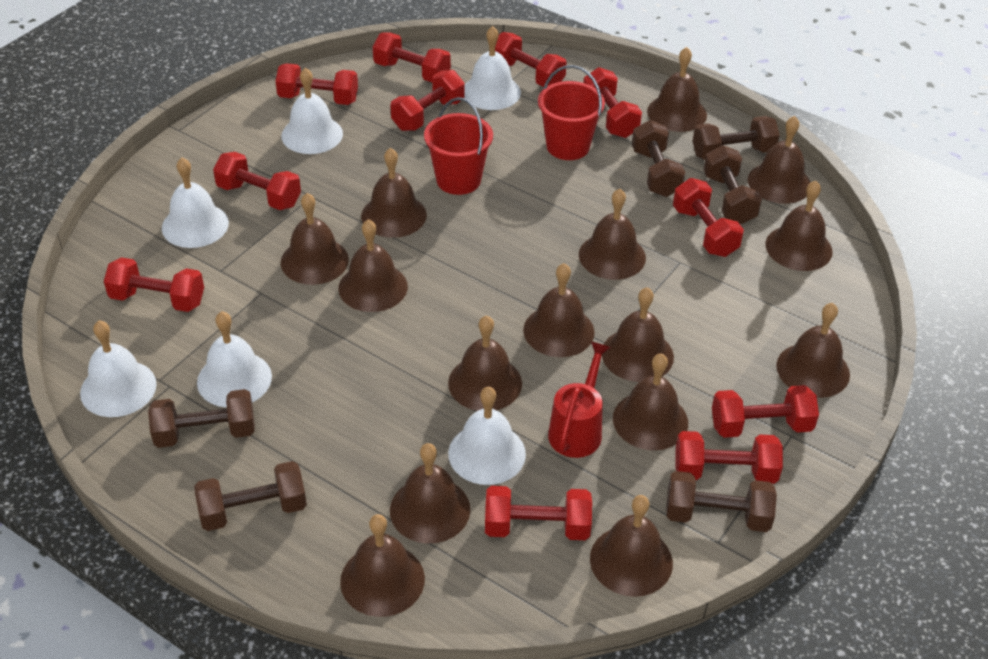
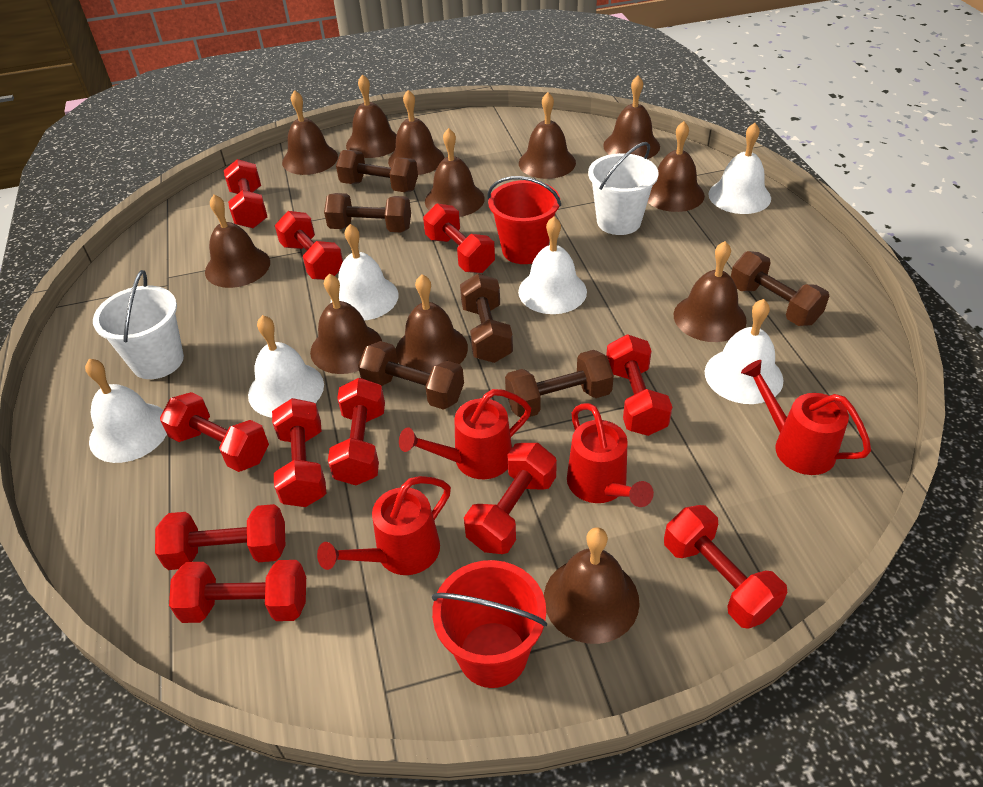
brown bell: [281,193,349,285] [339,219,408,312] [340,514,425,617] [361,148,427,238] [390,443,470,544] [448,315,522,411] [523,263,595,357] [579,189,646,280] [590,495,673,597] [602,287,674,382] [613,353,688,450] [647,47,707,132] [748,116,811,204] [765,181,832,271] [776,303,850,398] = 15 -> [205,194,270,288] [282,90,338,175] [310,274,382,374] [346,74,397,158] [388,90,444,175] [396,274,468,373] [425,128,485,217] [519,92,576,179] [544,527,640,644] [603,75,660,159] [648,121,705,212] [674,241,747,342] = 12
red watering can: [548,342,611,458] = 1 -> [317,476,451,575] [399,389,531,479] [567,403,654,507] [741,360,871,475] = 4
white bucket: none = 0 -> [93,270,184,379] [588,142,659,235] = 2

